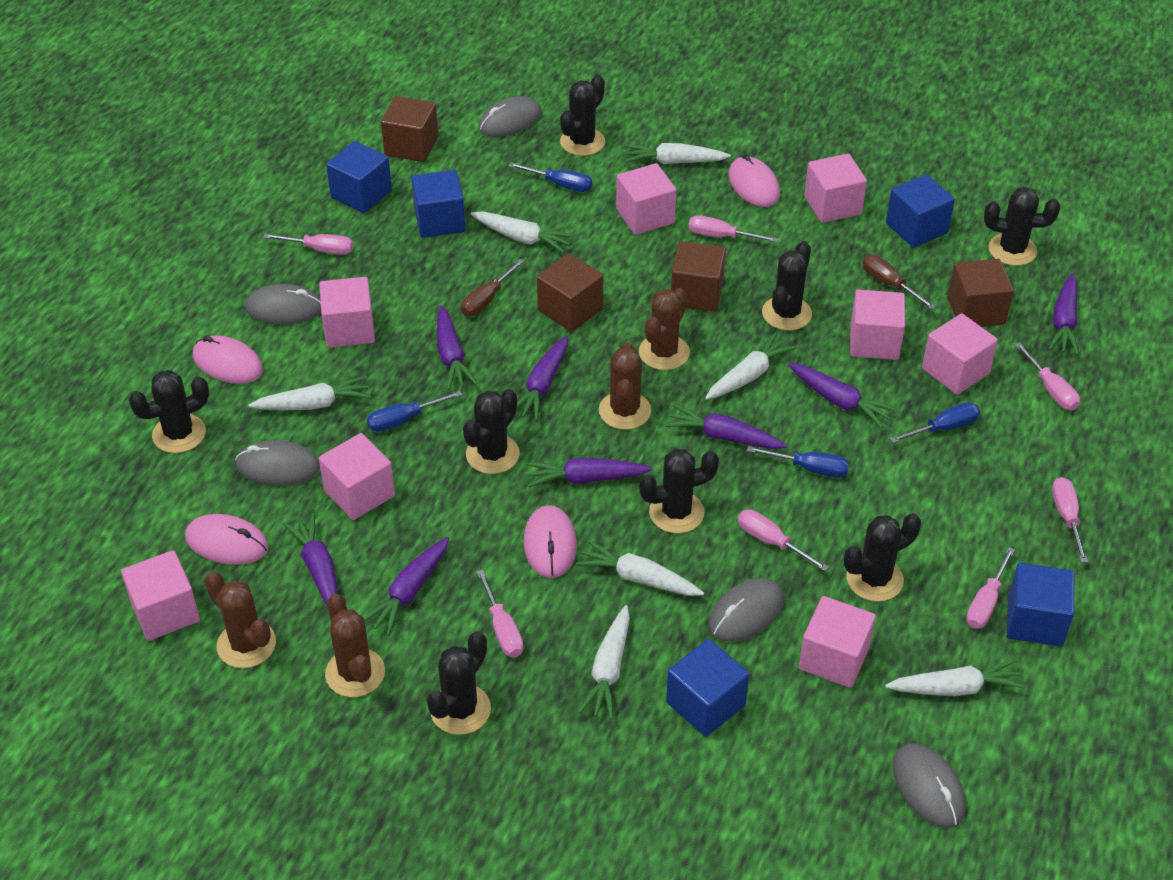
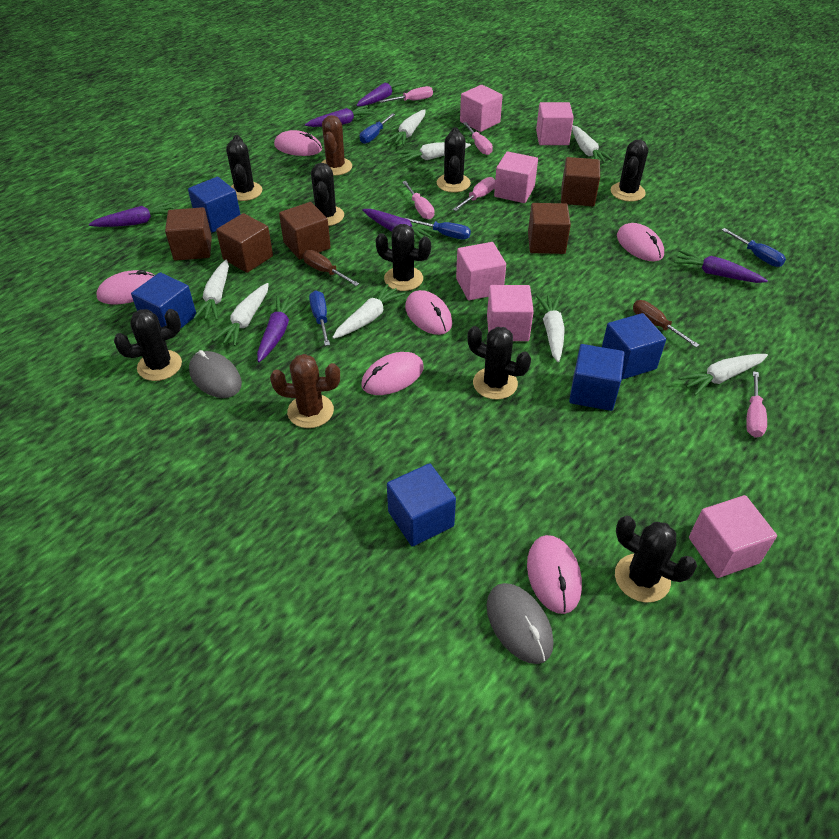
brown cactus: [204,572,276,668] [325,594,385,697] [599,343,651,430] [639,288,690,370] = 4 -> [270,354,340,428] [321,115,352,176] = 2
brown cube: [381,96,438,162] [537,253,603,332] [671,241,726,312] [947,259,1014,327] = 4 -> [165,207,212,261] [216,213,273,273] [279,202,331,260] [528,203,571,254] [561,157,600,206] = 5
grey mouse: [235,440,320,486] [245,284,321,324] [478,96,542,137] [708,578,784,642] [893,744,966,828] = 5 -> [189,350,242,398] [487,583,553,664] = 2
pink cube: [121,550,200,641] [319,277,375,348] [319,433,395,520] [616,163,676,235] [799,596,876,688] [804,154,867,223] [850,289,905,360] [922,313,998,395] = 8 -> [456,242,506,300] [460,85,503,132] [487,285,534,341] [494,151,538,203] [536,102,574,145] [689,495,777,578] = 6
pink mouse: [185,514,269,565] [193,335,263,384] [523,505,577,578] [728,154,780,207] = 4 -> [96,270,155,304] [274,130,322,156] [361,352,424,395] [405,290,452,335] [527,535,582,614] [617,223,664,261] = 6
pink screwdriver: [263,234,353,255] [476,569,523,657] [688,215,778,242] [738,509,829,571] [966,547,1015,629] [1014,342,1080,410] [1052,477,1088,563] = 7 -> [379,86,433,103] [402,181,434,219] [452,177,495,211] [463,122,493,155] [746,371,767,438] = 5
purple carrot: [283,513,338,607] [364,537,449,636] [437,305,478,390] [517,336,568,421] [526,458,653,487] [665,404,787,449] [788,363,897,428] [1048,274,1079,355] = 8 -> [89,201,174,227] [257,295,300,362] [305,106,375,127] [356,78,408,106] [362,209,437,239] [674,250,768,283] = 6
white carrot: [249,376,371,410] [470,212,575,253] [576,540,704,596] [578,605,630,720] [625,143,731,164] [705,332,798,400] [885,659,1026,696] = 7 -> [193,260,229,320] [213,283,269,346] [332,284,405,339] [387,109,426,145] [397,142,471,163] [536,295,565,362] [572,125,614,163] [678,354,768,396] = 8

